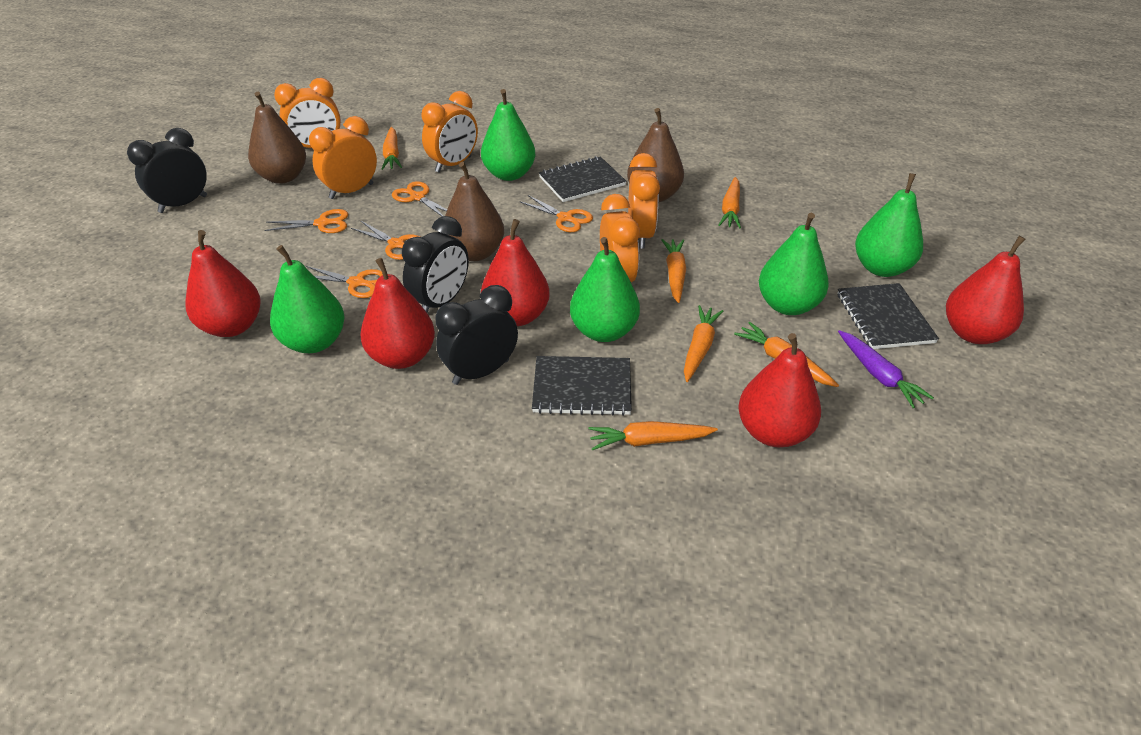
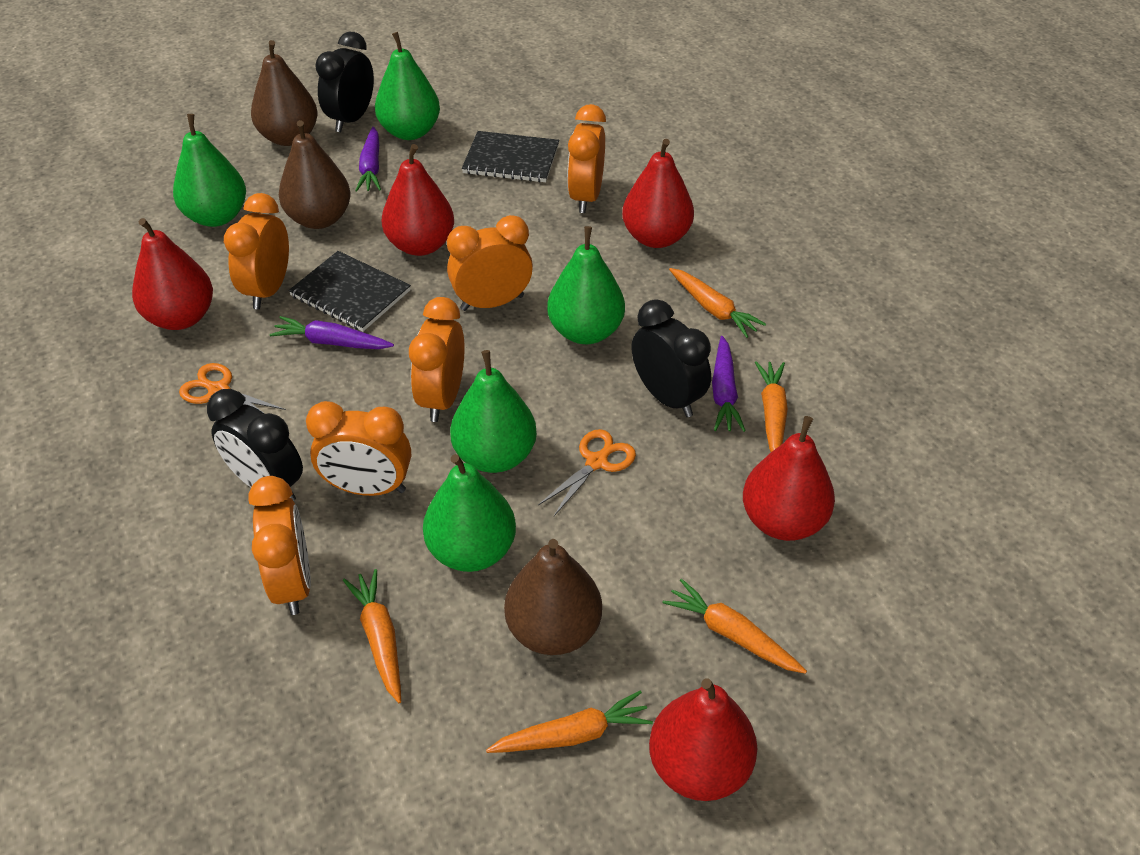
black notebook: [532,356,632,416] [539,156,626,202] [837,283,939,349] = 3 -> [288,251,411,331] [462,131,559,182] = 2
orange carrot: [382,127,402,170] [588,421,718,450] [661,239,686,303] [684,305,723,382] [718,177,741,228] [734,322,839,387] = 6 -> [343,569,401,703] [486,690,653,753] [663,579,807,674] [669,268,766,338] [755,361,788,452] = 5
orange clock: [274,78,341,148] [309,116,377,199] [421,91,478,173] [600,194,640,282] [628,153,660,249] = 5 -> [224,193,289,309] [249,476,311,615] [306,401,411,496] [409,297,465,422] [447,215,533,311] [567,104,606,213] = 6
orange scissors: [264,209,348,233] [306,266,383,298] [351,221,420,260] [392,181,447,217] [519,195,593,232] = 5 -> [179,363,286,414] [538,429,636,516] = 2
purple carrot: [838,330,934,408] = 1 -> [270,316,394,349] [355,127,381,192] [712,336,746,432] = 3

